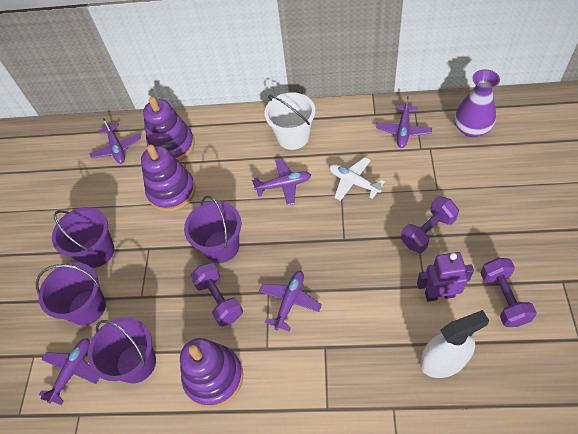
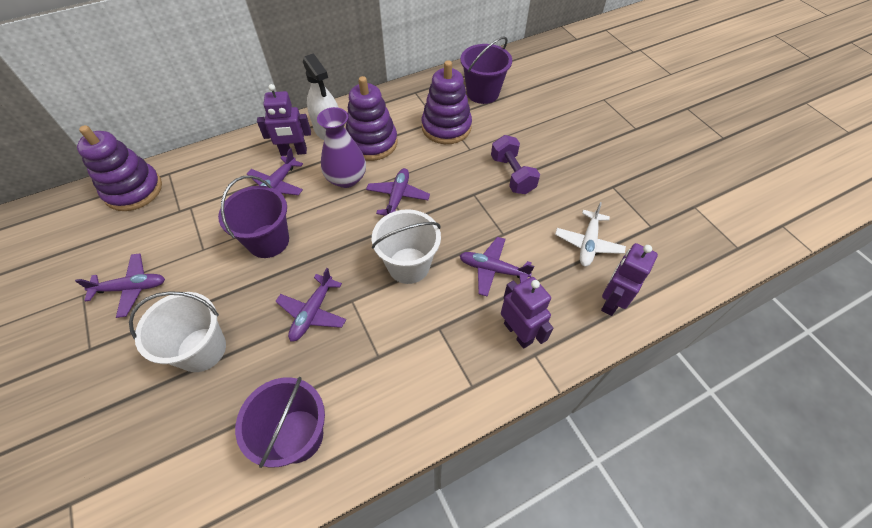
purple bucket: [36,262,106,325] [52,207,114,268] [88,317,156,383] [184,196,241,263] = 4 -> [218,175,289,258] [235,377,325,468] [460,36,512,104] = 3
purple dumbbell: [190,263,243,327] [401,196,459,253] [481,258,537,327] = 3 -> [491,135,540,194] = 1
purple robot: [417,252,474,302] = 1 -> [257,84,311,156] [501,277,553,349] [601,243,658,316] = 3
white bucket: [264,92,315,150] = 1 -> [129,291,226,372] [372,209,441,284] = 2

